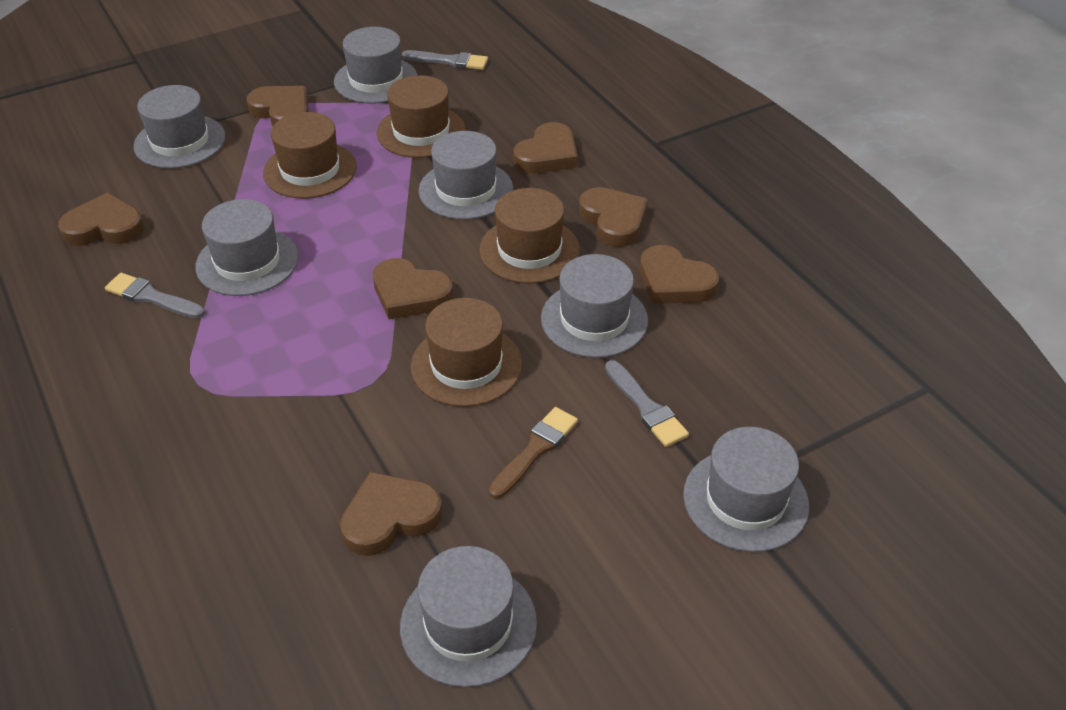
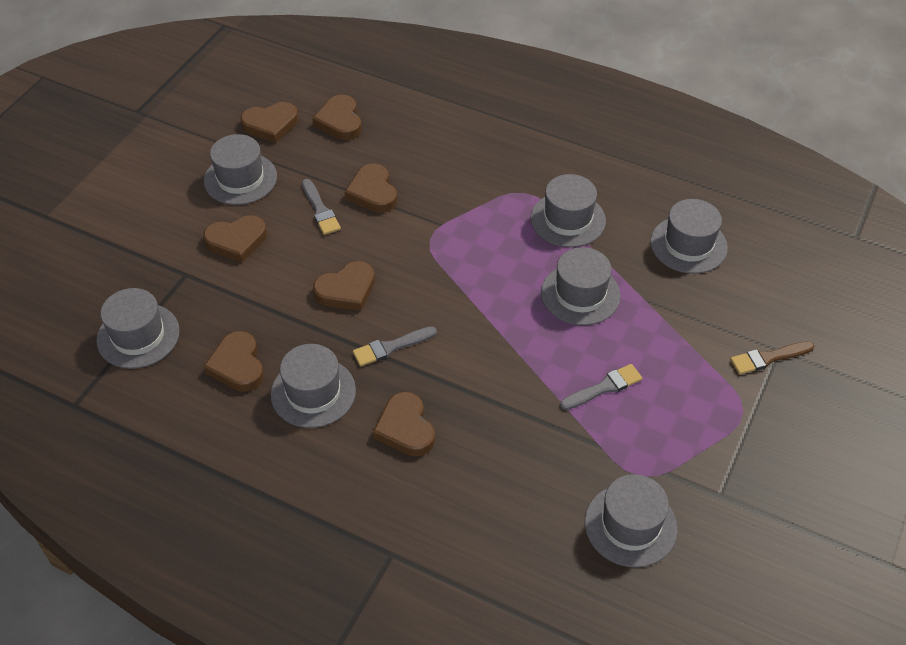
brown hat: [263,112,357,199] [377,75,466,158] [411,298,522,407] [479,188,580,284] = 4 -> none = 0

